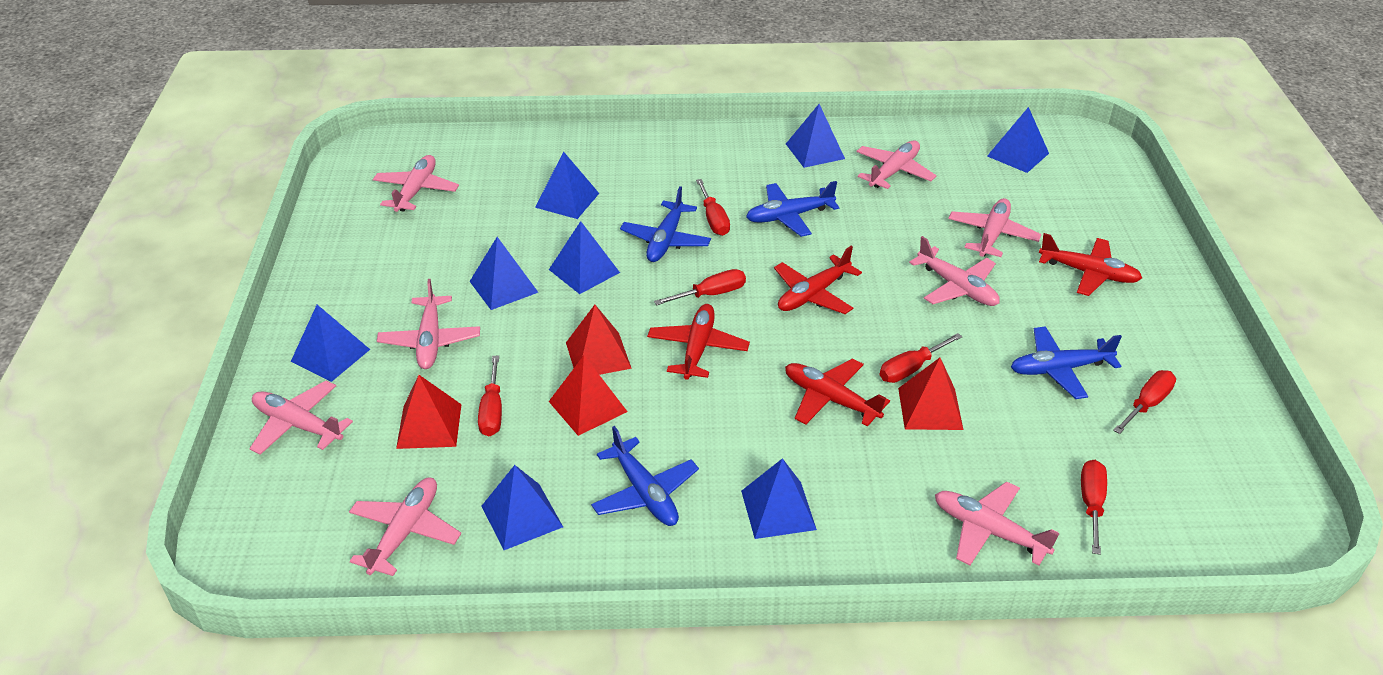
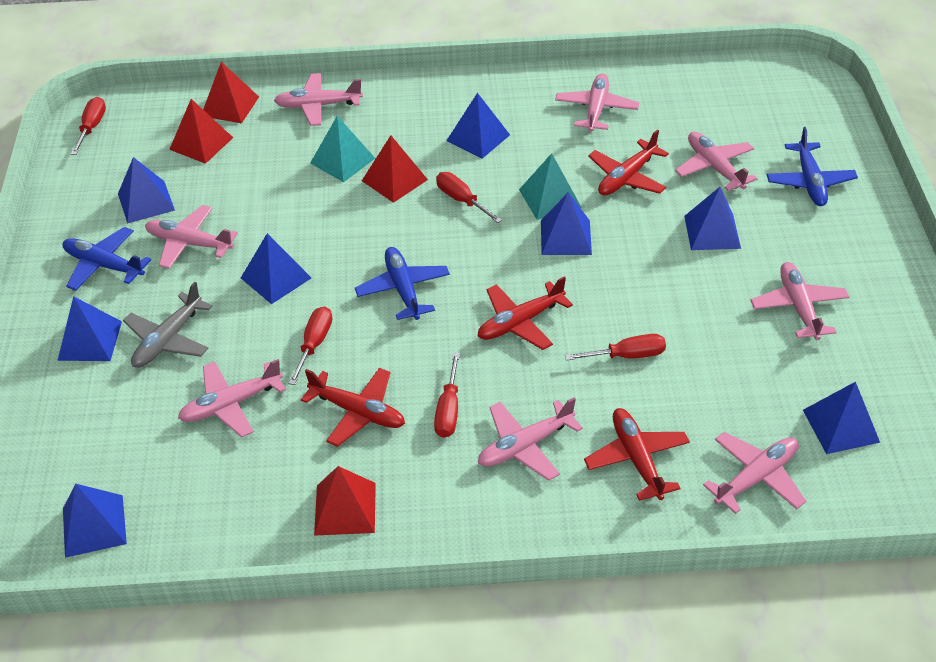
blue plane: [591,426,699,526] [620,186,711,262] [746,181,840,237] [1011,326,1122,399] = 4 -> [62,227,151,291] [355,247,450,320] [767,127,858,206] = 3
grey plane: none = 0 -> [123,282,213,368] = 1
red screwdriver: [478,356,502,436] [654,269,746,305] [696,179,730,236] [880,333,962,383] [1081,460,1107,555] [1113,370,1176,434] = 6 -> [71,97,106,155] [289,306,332,385] [434,352,460,438] [436,172,502,223] [565,334,666,361] = 5
turquoise pyramid: none = 0 -> [310,116,375,182] [519,153,582,220] = 2

